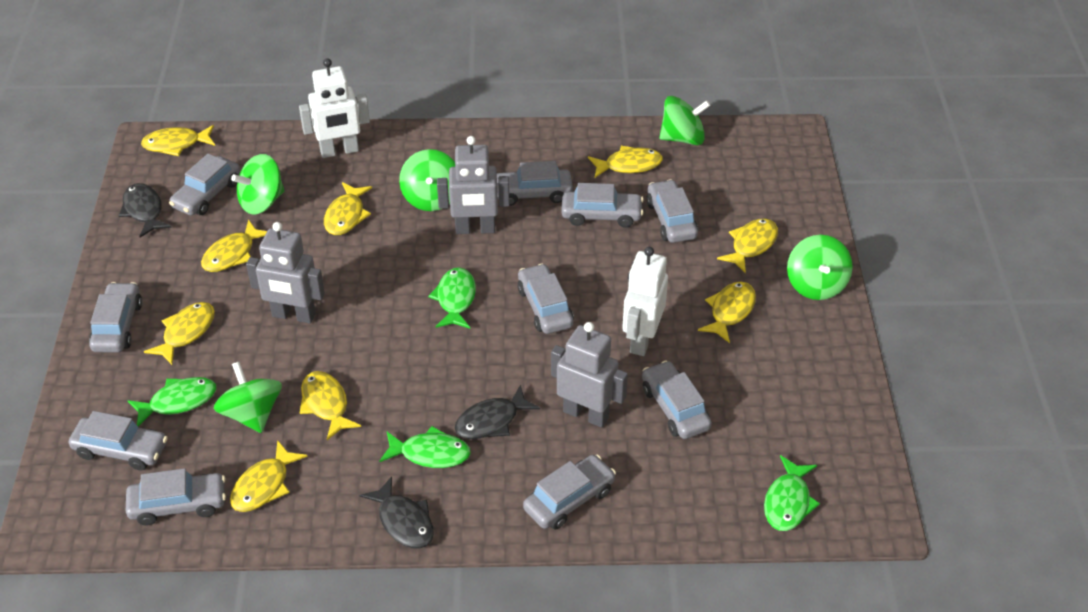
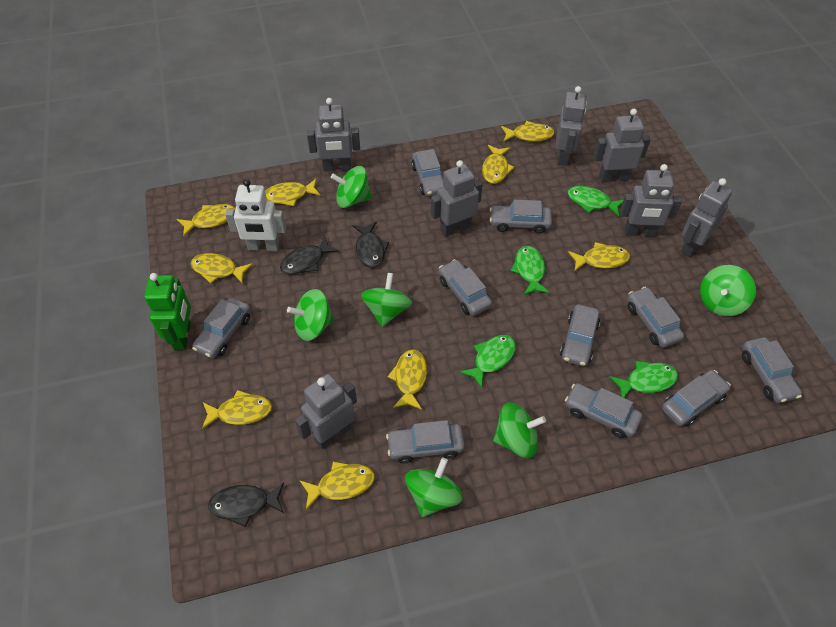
green robot: none = 0 -> [144,273,191,350] = 1
green spinning top: [214,362,282,433] [231,154,285,215] [399,149,455,211] [659,96,711,145] [787,235,853,300] = 5 -> [287,289,334,341] [331,166,372,208] [361,273,412,327] [405,458,463,517] [493,402,546,458] [700,265,756,316] = 6
grey robot: [246,222,325,324] [437,136,510,234] [551,322,628,428] = 3 -> [295,374,357,449] [307,98,360,171] [431,160,483,237] [556,86,587,166] [594,109,650,182] [620,164,682,237] [681,178,733,257] = 7
white robot: [299,58,370,158] [622,247,668,356] = 2 -> [225,179,286,251] = 1

